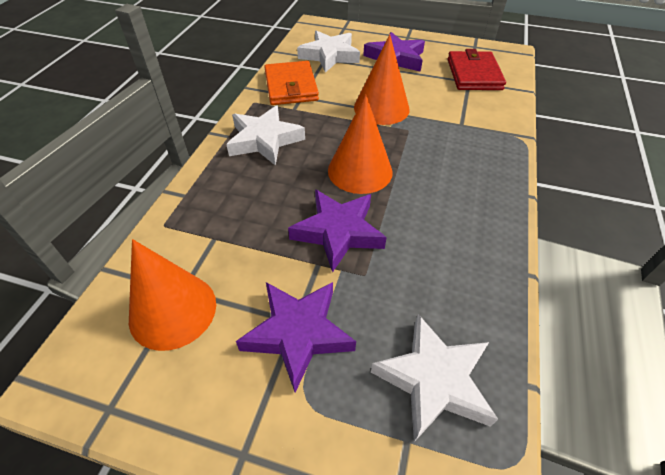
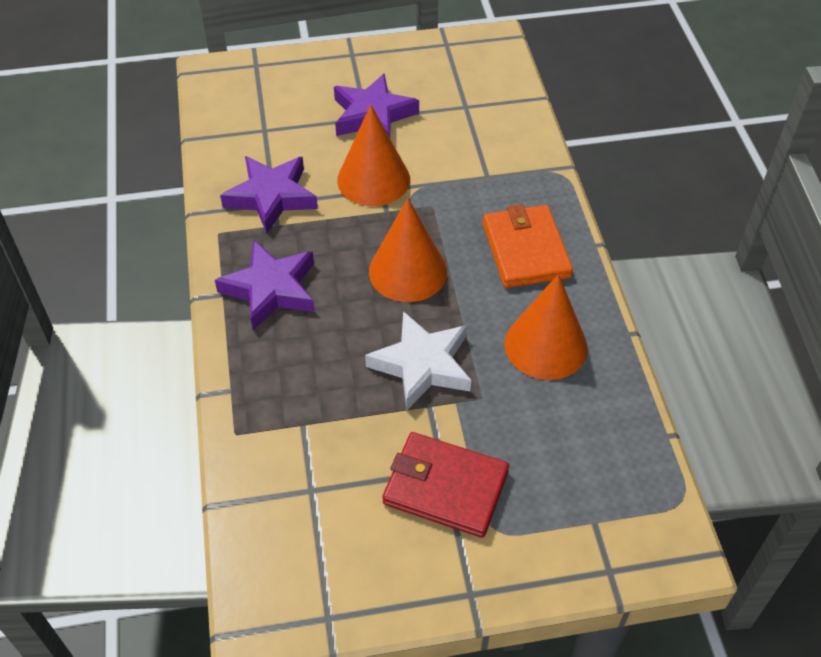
white star: [226,105,305,166] [297,30,360,73] [371,314,498,442] = 3 -> [365,311,471,410] = 1

